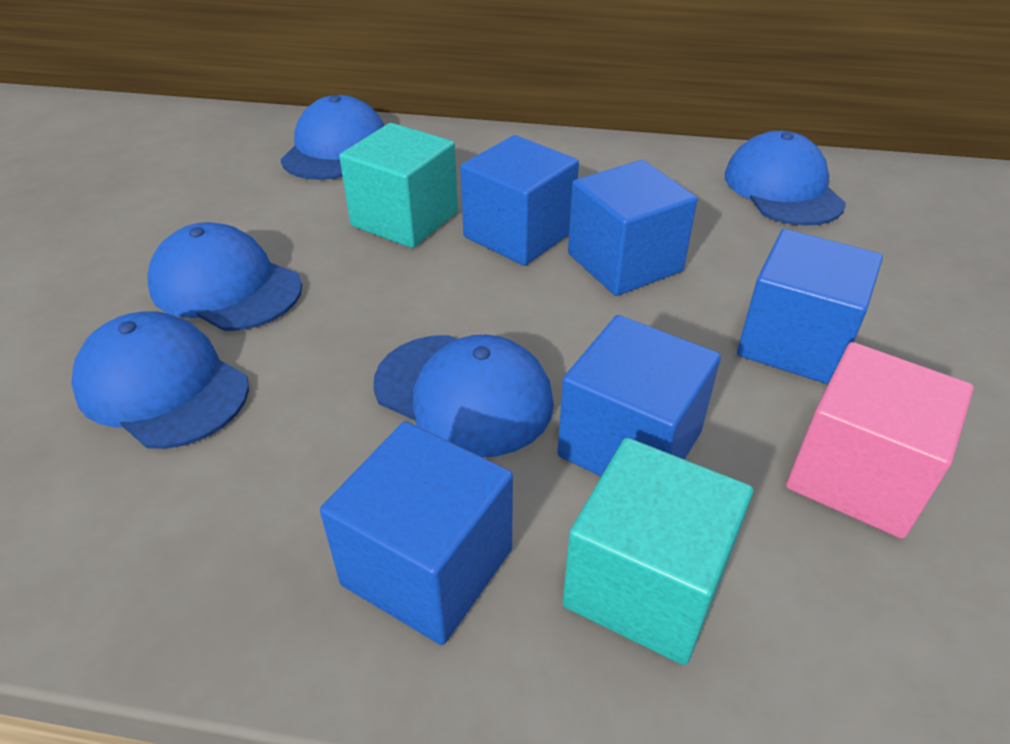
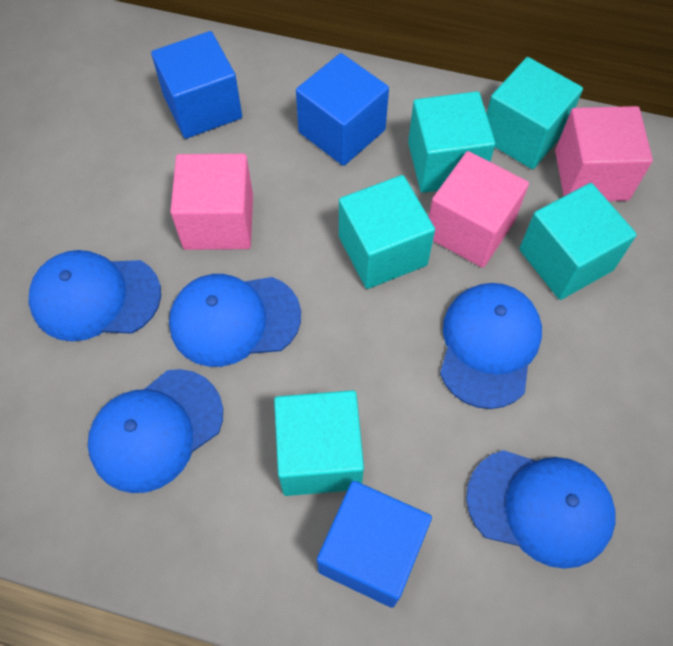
blue cube: [320,421,513,645] [460,135,579,266] [557,315,721,476] [568,160,698,296] [737,229,883,384] = 5 -> [151,31,242,139] [296,53,389,166] [317,481,432,608] = 3
pink cube: [786,342,974,539] = 1 -> [170,154,253,250] [429,151,529,268] [555,106,653,201] = 3
turquoise cube: [339,123,458,248] [563,438,753,665] = 2 -> [274,390,364,496] [339,175,435,289] [408,91,495,193] [487,57,583,169] [519,183,637,300] = 5

